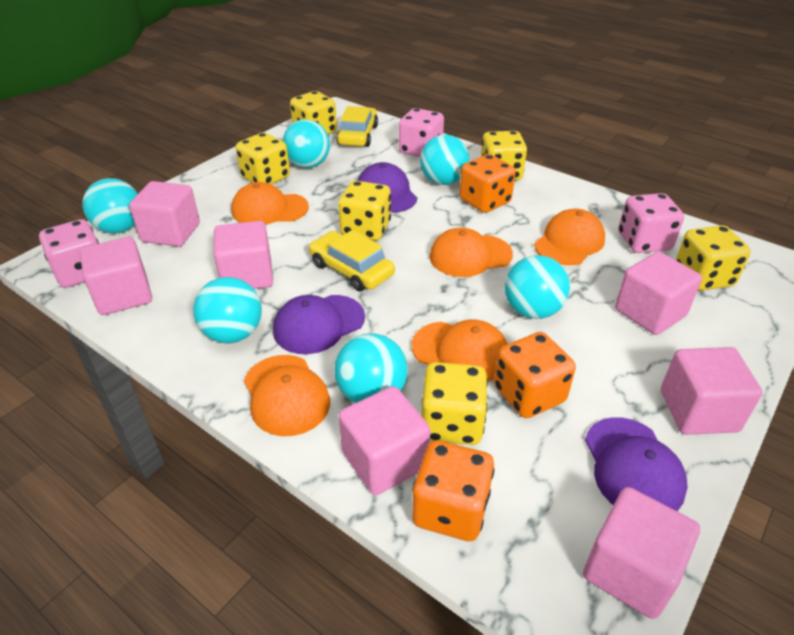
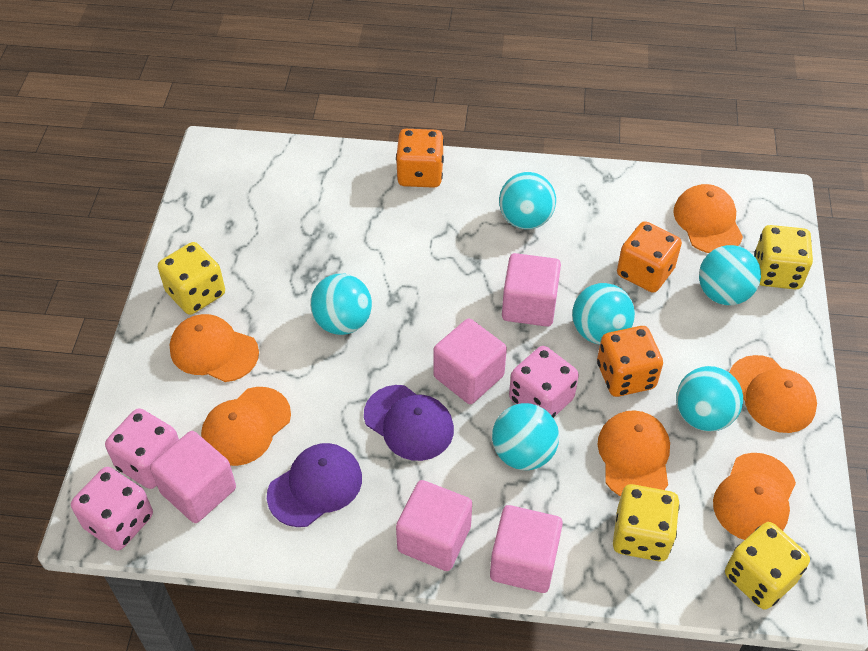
orange cap: [231,182,309,225] [244,355,330,436] [412,320,508,381] [429,227,513,277] [534,209,605,265] = 5 -> [170,314,259,382] [201,387,291,466] [597,410,670,496] [673,184,743,253] [713,453,796,540] [729,355,817,433] = 6
pink cube: [80,237,152,315] [129,181,200,247] [214,221,273,289] [339,386,431,495] [583,487,700,619] [615,252,702,335] [661,347,763,435] = 7 -> [150,431,236,523] [396,480,472,571] [433,318,507,404] [490,505,563,593] [502,253,561,327] = 5
purple cap: [273,295,365,354] [357,162,417,213] [585,417,688,511] = 3 -> [267,443,362,527] [364,385,454,461] = 2
yellow car: [309,230,395,291] [336,106,378,147] = 2 -> none = 0
yellow dice: [236,132,290,185] [290,91,337,134] [338,181,391,241] [421,362,488,445] [481,131,527,181] [676,225,751,291] = 6 -> [158,242,225,315] [613,484,680,561] [725,522,810,610] [754,225,813,290] = 4

